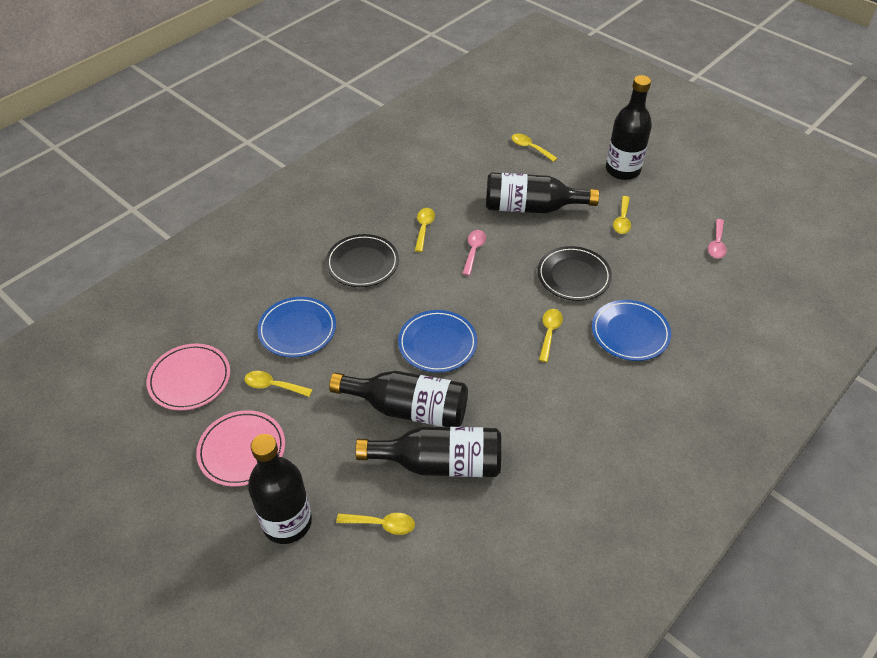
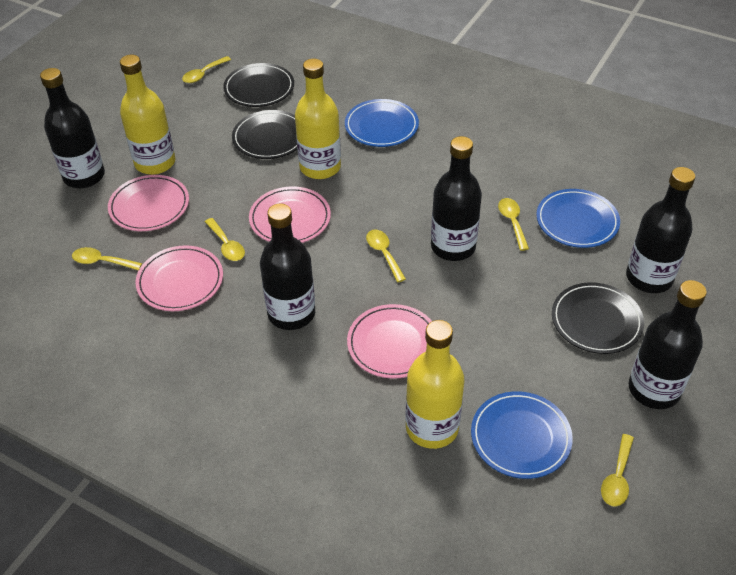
black plate: [326,234,399,287] [537,246,612,301] = 2 -> [223,63,294,107] [232,110,297,159] [552,282,644,354] = 3
pink plate: [147,344,230,410] [196,410,285,486] = 2 -> [108,175,189,231] [135,245,223,311] [249,187,331,243] [347,304,432,379] = 4
pink spoon: [462,230,486,276] [708,219,727,258] = 2 -> none = 0
yellow bottle: none = 0 -> [120,55,176,175] [295,59,341,179] [405,320,464,449] = 3

